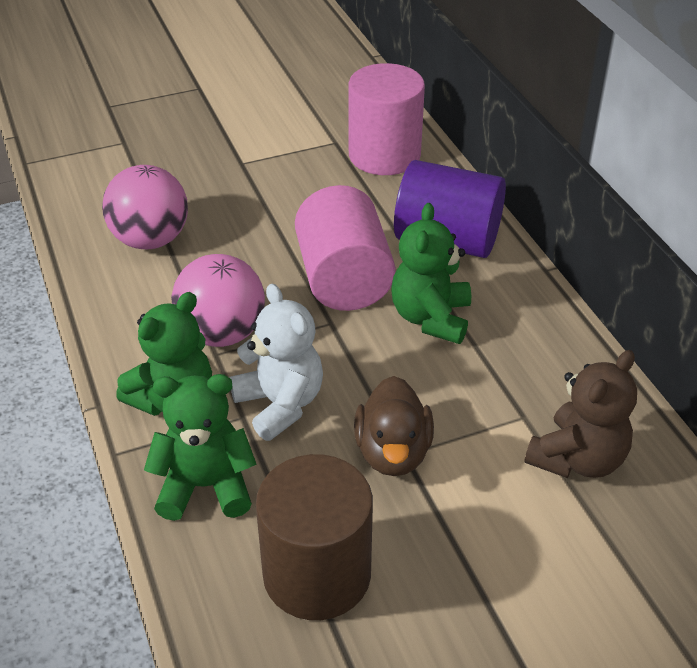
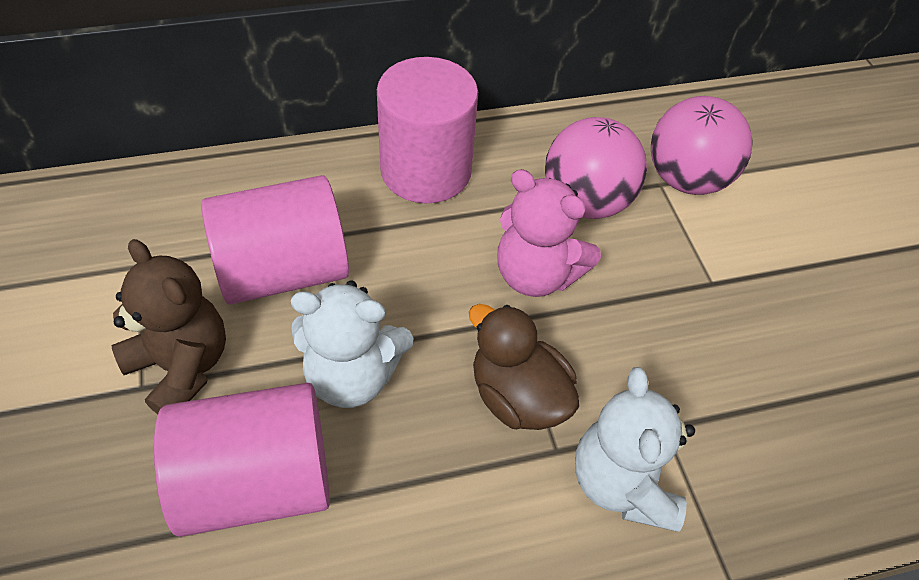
brown cylinder: [256,454,373,620] = 1 -> none = 0
green teddy bear: [116,292,212,416] [144,374,256,521] [392,203,471,344] = 3 -> none = 0
pink cylinder: [295,185,396,311] [349,63,425,175] = 2 -> [154,383,330,537] [201,175,349,305] [377,57,478,203] = 3
pink teddy bear: none = 0 -> [497,169,601,297] = 1
purple cylinder: [394,160,506,258] = 1 -> none = 0
white teddy bear: [229,284,323,441] = 1 -> [291,280,413,408] [575,367,695,532] = 2

